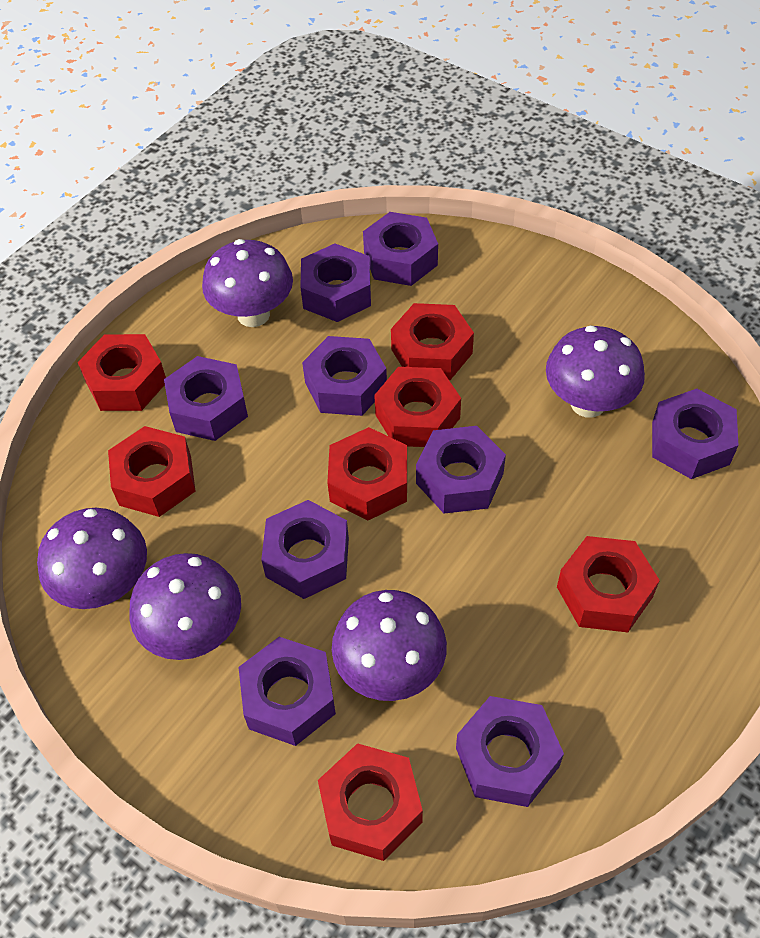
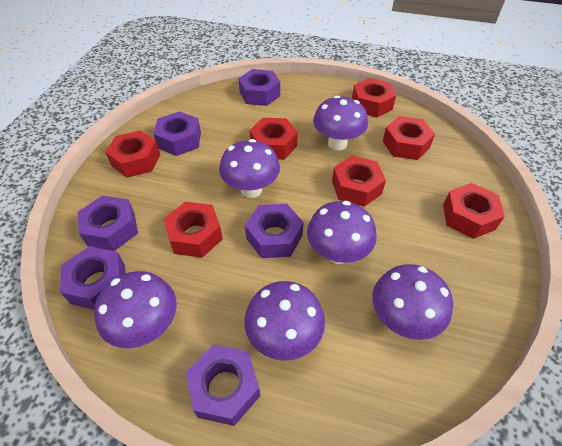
purple mushroom: [37,508,147,609] [129,553,241,660] [202,239,293,327] [332,590,447,701] [546,326,645,418] = 5 -> [94,271,177,348] [219,139,280,198] [244,281,325,361] [307,201,376,264] [313,95,368,150] [372,264,453,340] = 6
purple nut: [164,356,248,441] [238,637,336,746] [261,500,349,599] [300,244,371,322] [302,336,387,416] [363,212,438,286] [416,426,506,514] [456,696,564,807] [652,389,738,479] = 9 -> [60,246,126,310] [78,196,138,251] [154,111,201,156] [186,345,260,426] [238,69,280,106] [245,204,304,258] = 6

